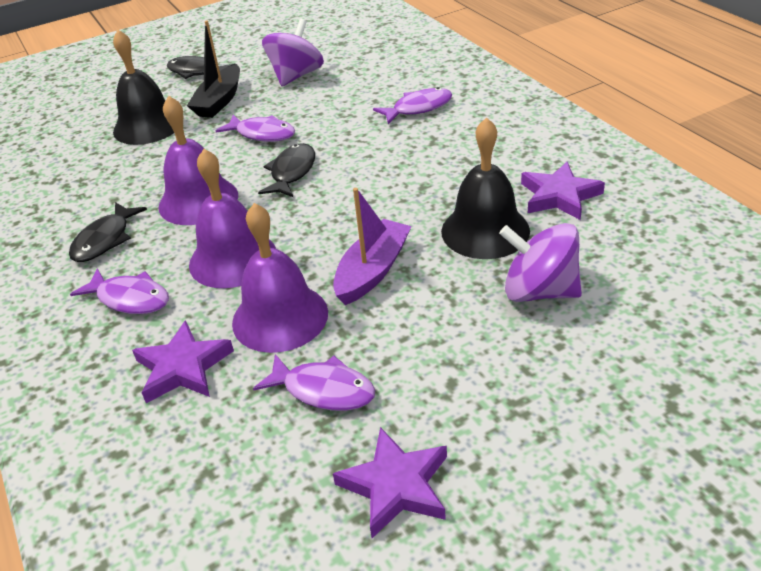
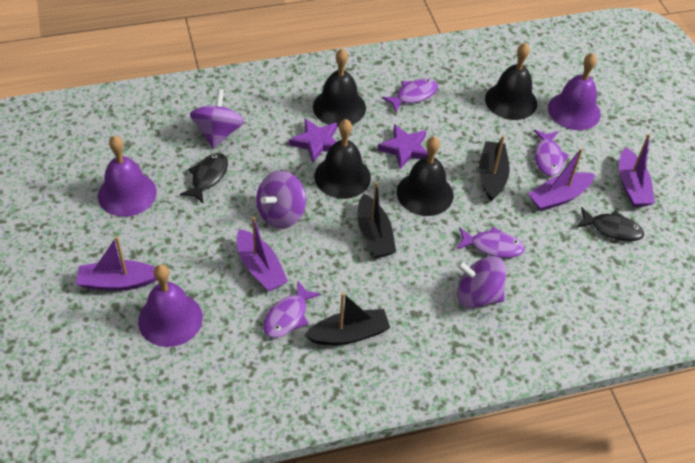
black bell: [113,30,174,145] [441,117,530,259] = 2 -> [313,48,366,127] [314,119,371,199] [397,136,453,216] [485,43,537,120] = 4
black boat: [187,20,240,118] = 1 -> [304,293,390,345] [357,182,396,258] [479,135,510,201] = 3
black fish: [69,202,147,262] [167,56,235,79] [258,143,315,197] = 3 -> [180,153,228,204] [576,207,644,242] = 2
purple boat: [333,188,412,305] = 1 -> [77,236,156,291] [237,216,288,291] [528,148,595,211] [619,134,655,207] = 4
purple spinning top: [262,19,324,86] [499,223,582,302] = 2 -> [190,89,244,149] [256,171,306,229] [457,256,506,308] = 3
purple star: [132,320,234,403] [333,427,447,538] [521,162,605,220] = 3 -> [289,119,337,163] [377,124,428,169] = 2

